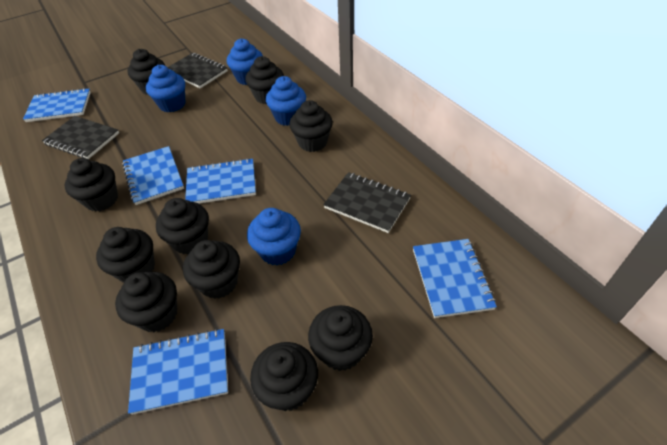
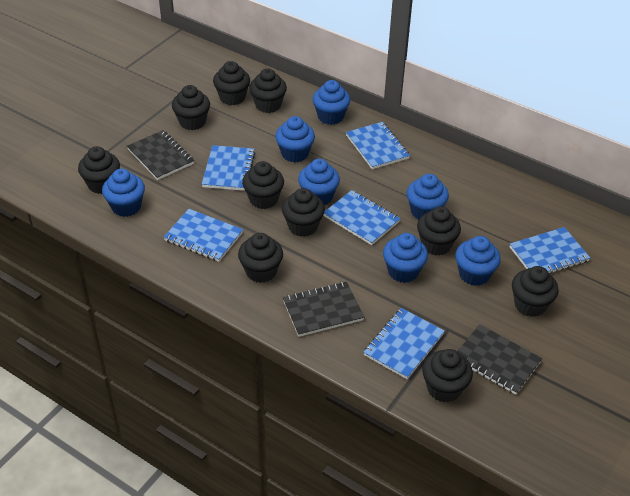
blue cupcake: [146,65,185,112] [227,38,263,85] [247,208,301,265] [266,76,306,126] = 4 -> [102,169,145,217] [275,116,315,163] [298,159,340,206] [312,80,350,125] [383,233,428,283] [407,174,449,220] [455,236,501,286] = 7
blue notebook: [23,88,91,122] [122,146,184,205] [128,329,228,415] [185,158,256,204] [413,239,497,318] = 5 -> [164,209,243,262] [202,145,255,191] [323,190,400,245] [346,122,410,169] [363,308,444,379] [510,227,590,274] = 6

